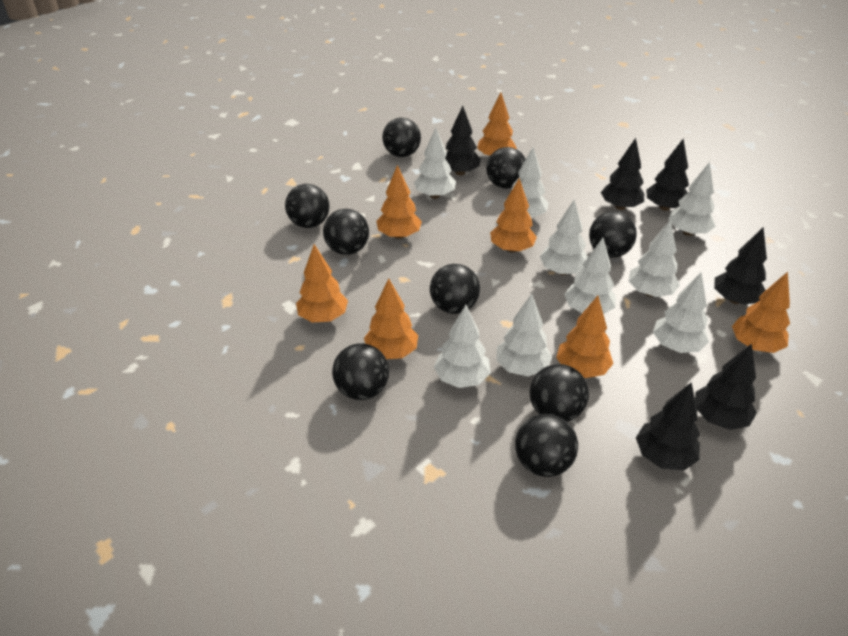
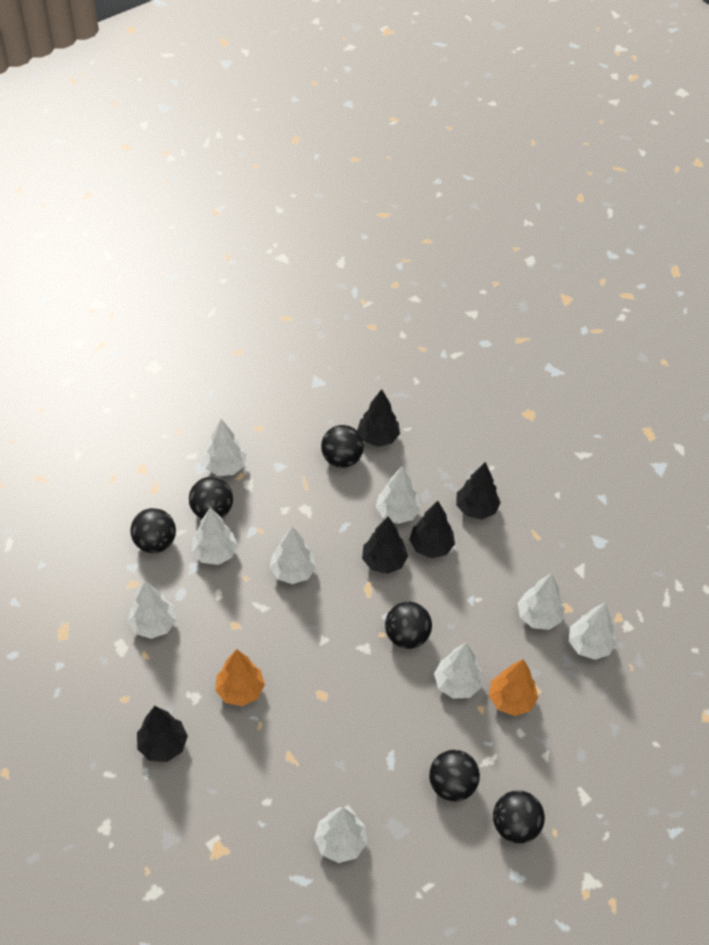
black ball: [285,184,330,228] [323,209,369,255] [332,343,389,400] [382,118,421,157] [430,264,480,314] [486,147,526,189] [515,414,578,477] [530,364,589,422] [589,211,637,258] = 9 -> [130,508,176,553] [189,477,233,519] [321,425,364,468] [385,602,432,649] [429,750,480,802] [493,791,545,843] = 6
black tree: [445,106,480,175] [601,138,644,210] [636,382,700,470] [646,138,689,211] [695,344,757,430] [714,227,767,305] = 6 -> [137,706,188,762] [357,389,400,447] [362,516,408,574] [409,501,455,558] [456,462,501,520] = 5
orange tree: [296,244,348,322] [364,278,418,359] [376,165,422,239] [477,92,517,156] [490,178,537,253] [556,296,613,378] [732,272,790,353] = 7 -> [215,649,265,706] [489,659,538,716] = 2

